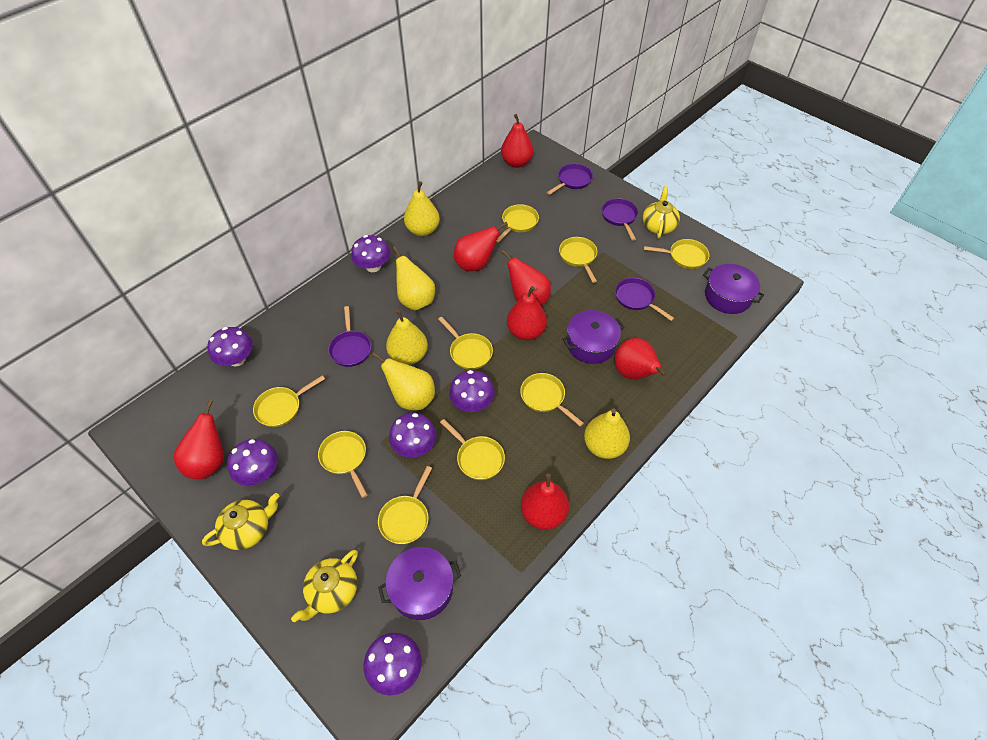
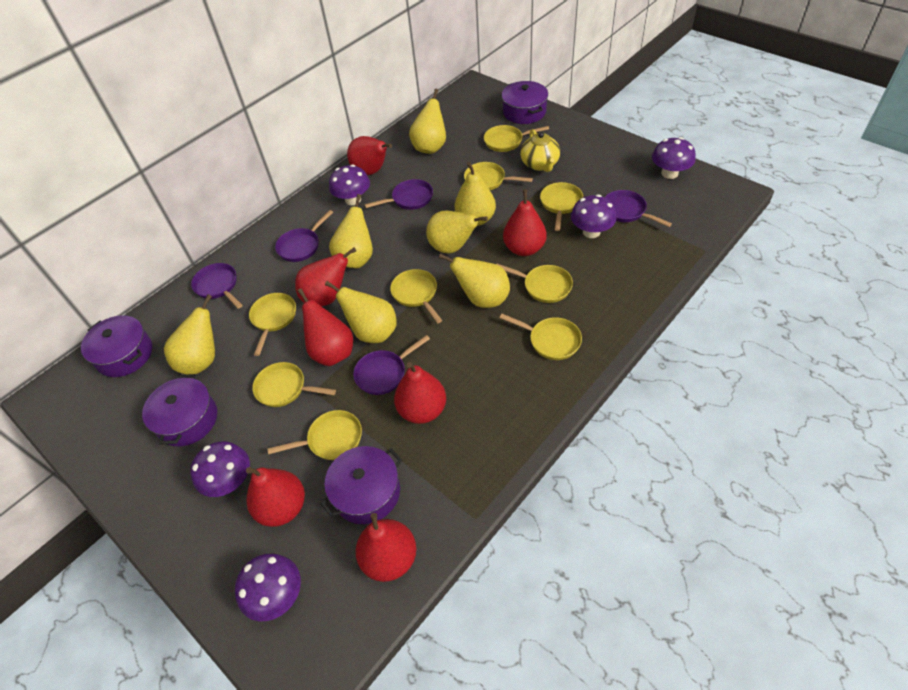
purple mushroom: [208,327,253,367] [227,439,278,486] [351,235,390,272] [364,633,422,696] [389,413,437,457] [449,370,495,412] = 6 -> [190,441,250,497] [235,554,301,621] [329,164,370,205] [571,194,617,238] [652,137,696,179] = 5
purple pan: [328,306,371,367] [547,164,593,195] [602,198,638,241] [615,278,674,321] = 4 -> [191,263,243,309] [275,210,333,262] [353,335,430,395] [365,179,433,210] [605,190,672,227] = 5
purple pot: [378,547,461,620] [562,310,625,364] [703,264,764,314] = 3 -> [81,315,152,377] [142,374,217,446] [321,446,402,524] [502,81,548,124] = 4
yellow pear: [372,352,435,410] [386,310,428,365] [392,246,435,310] [404,181,440,236] [584,408,630,459] = 5 -> [164,294,215,374] [325,281,397,343] [329,194,373,269] [409,89,446,154] [426,211,488,254] [439,254,510,308] [455,162,496,226] = 7
yellow teapot: [202,493,279,550] [291,550,358,622] [642,186,680,239] = 3 -> [520,129,560,172] = 1

